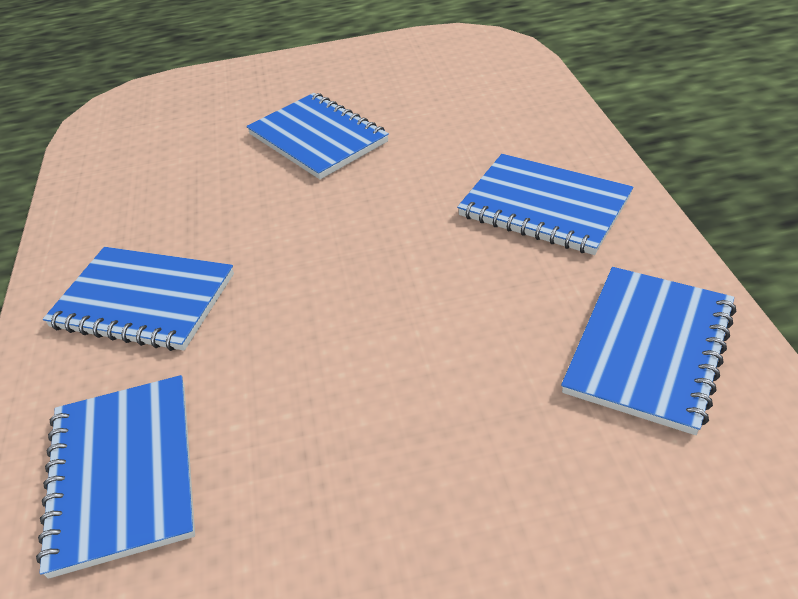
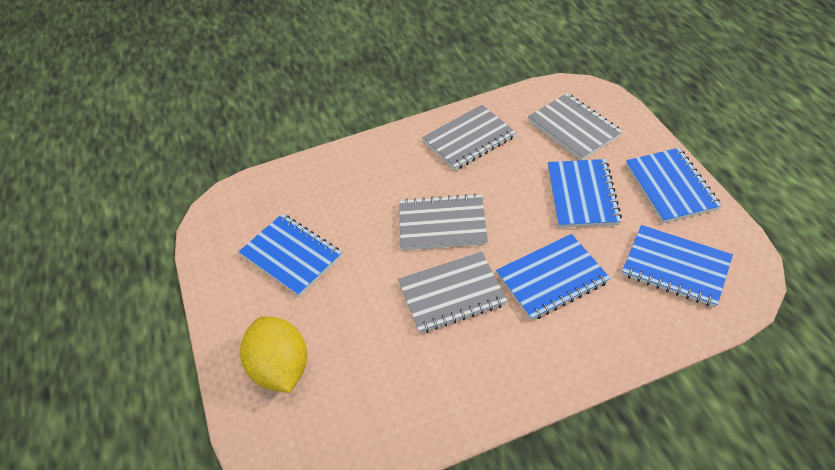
grey notebook: none = 0 -> [398,252,507,333] [399,193,488,250] [422,105,516,171] [528,93,622,160] = 4
yellow lemon: none = 0 -> [240,316,307,393] = 1

